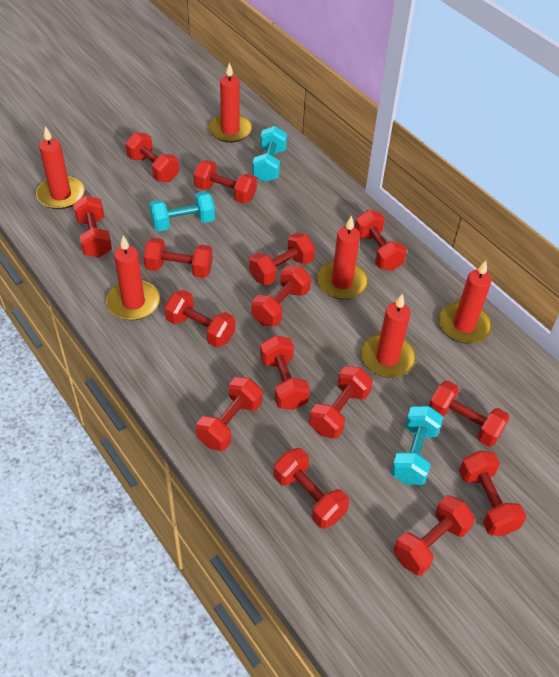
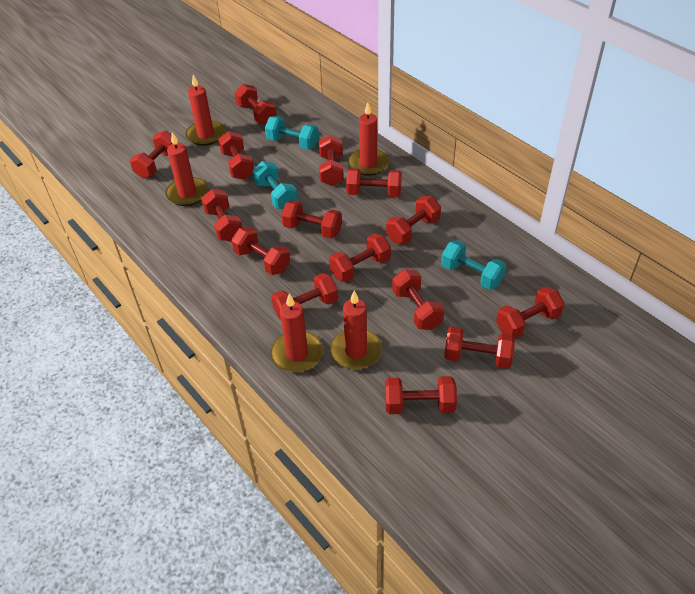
red candle: [36,126,85,209] [106,236,160,320] [208,62,252,143] [317,215,368,299] [361,293,416,378] [439,260,492,344] = 6 -> [166,132,208,206] [186,74,225,146] [271,294,323,372] [330,291,382,370] [348,103,389,176] = 5

